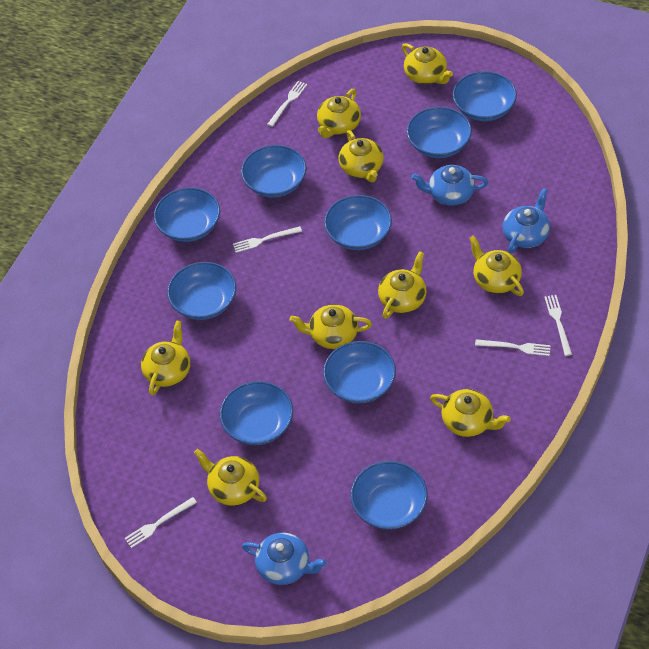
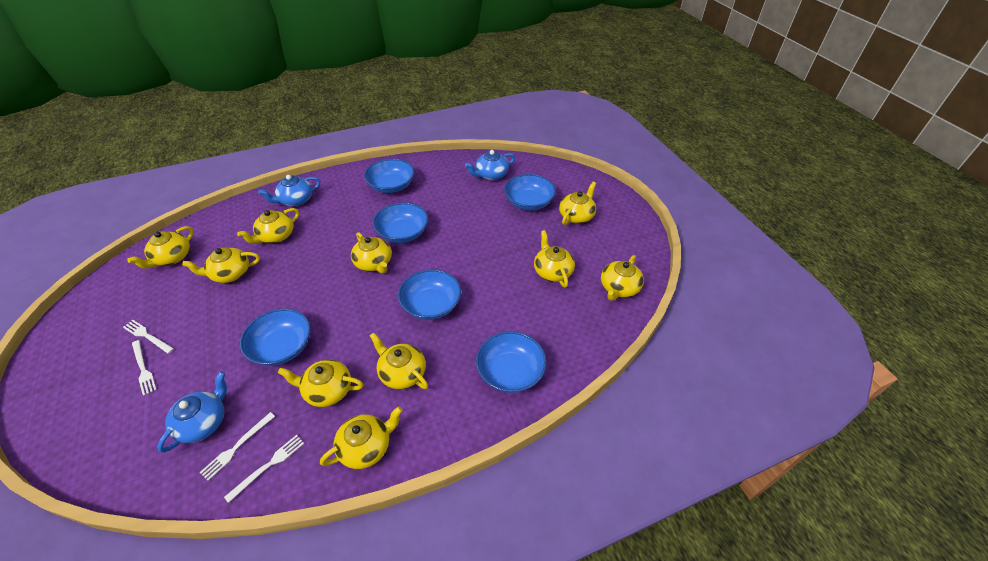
blue bowl: [154,187,220,242] [167,262,236,320] [220,381,293,445] [241,145,307,198] [323,341,396,404] [324,195,392,250] [351,461,428,530] [407,107,472,158] [453,71,517,121] = 9 -> [240,309,311,366] [364,159,414,193] [373,203,428,243] [398,269,461,320] [476,331,547,393] [504,174,556,211] = 6
white fork: [125,497,197,548] [233,226,302,253] [267,81,307,127] [475,339,551,356] [544,295,572,356] = 5 -> [123,320,174,354] [132,340,157,396] [200,412,275,481] [224,435,304,503] = 4
yellow teapot: [141,320,190,396] [194,449,267,506] [289,304,372,349] [317,89,361,138] [338,130,384,182] [378,251,427,319] [402,43,453,84] [430,389,511,437] [469,235,524,296] = 9 -> [127,226,194,269] [182,247,260,283] [237,208,299,243] [278,360,364,407] [320,406,403,469] [351,232,392,273] [370,332,428,389] [534,230,575,288] [559,181,596,225] [601,255,644,301] = 10

